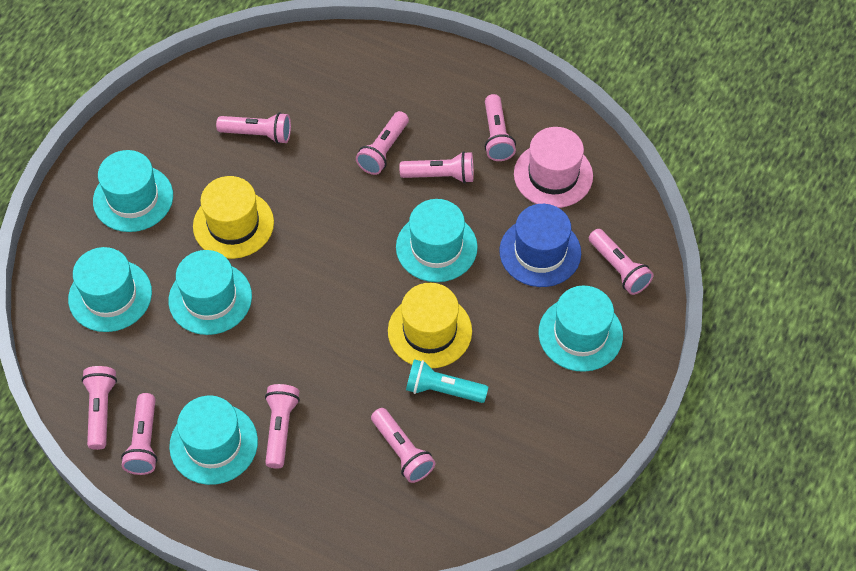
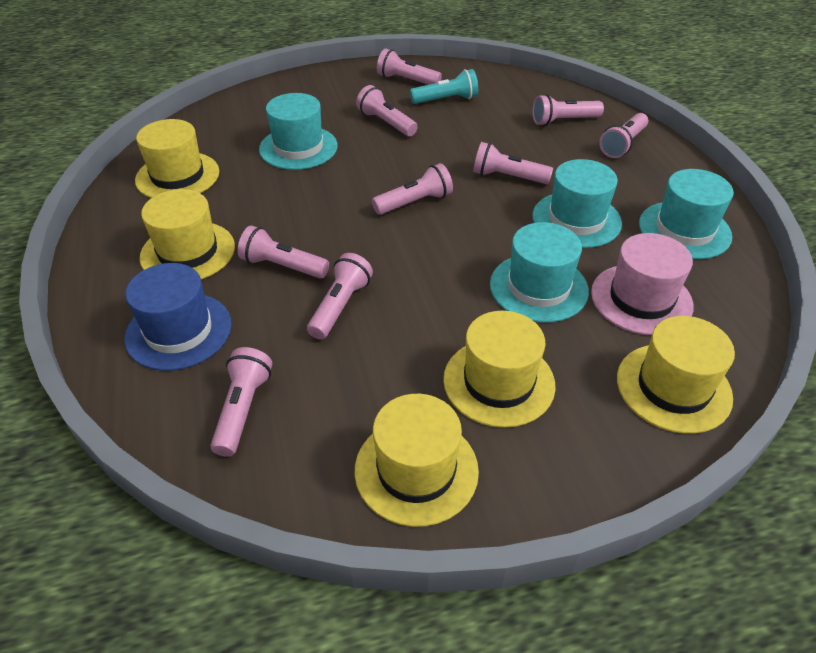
turquoise hat: [68,247,152,332] [93,150,173,232] [169,250,252,335] [169,396,258,485] [396,199,478,282] [538,286,623,372] = 6 -> [259,93,338,170] [490,222,589,322] [532,159,622,248] [639,169,734,259] = 4
yellow hat: [193,176,274,259] [388,283,472,368] = 2 -> [135,119,219,198] [140,189,235,279] [355,394,479,527] [443,311,556,428] [617,316,735,434] = 5

